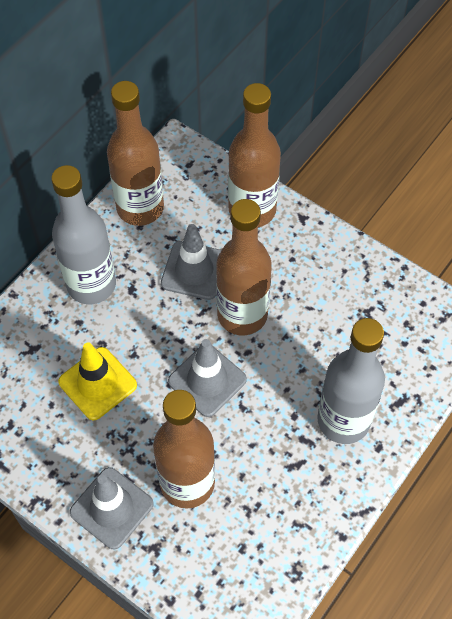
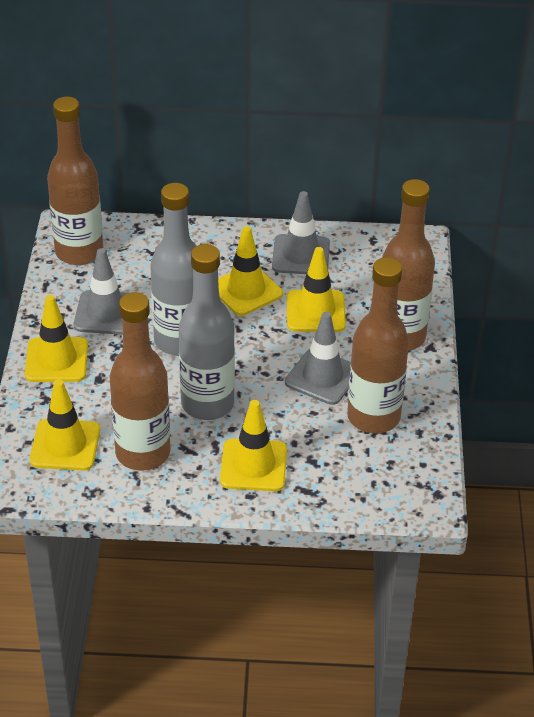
yellow traffic cone: [58,343,137,420] = 1 -> [25,295,88,382] [30,379,100,471] [218,226,283,316] [220,400,287,491] [287,247,346,332] = 5

